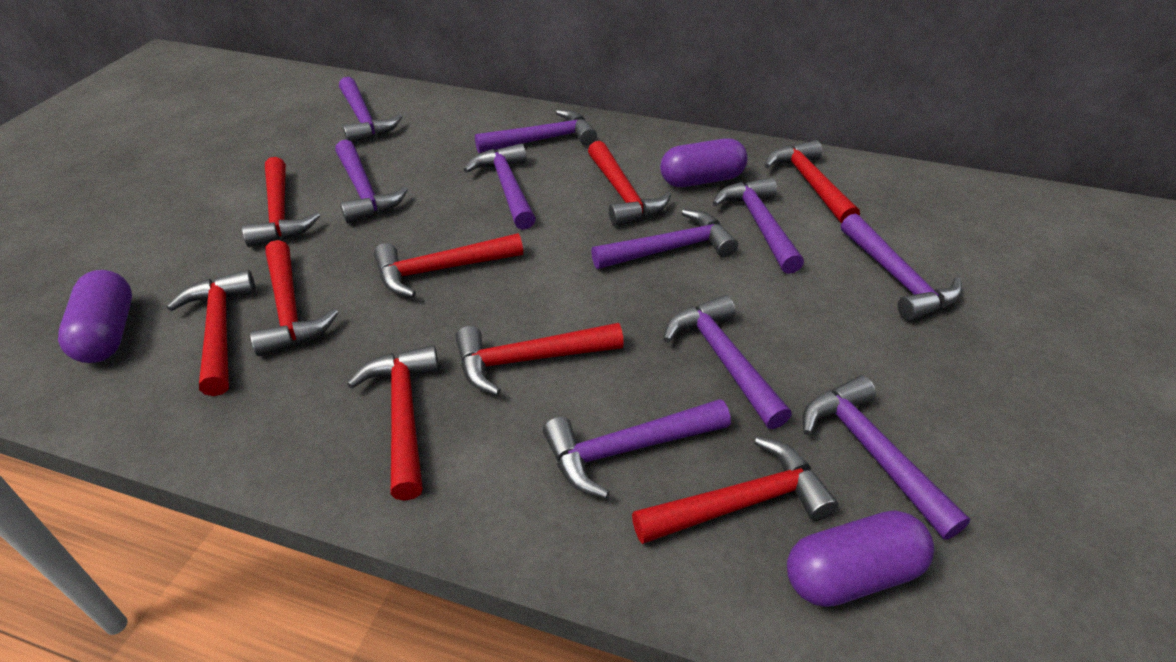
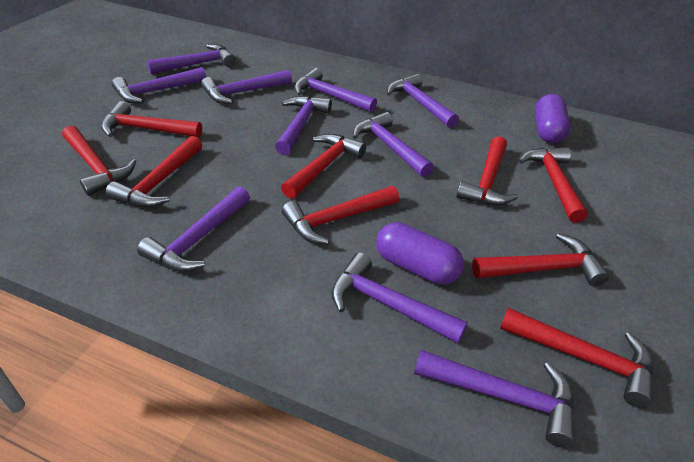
purple capsule: [58,270,132,363] [660,139,747,187] [787,510,934,607] = 3 -> [376,222,464,285] [535,94,570,143] = 2

